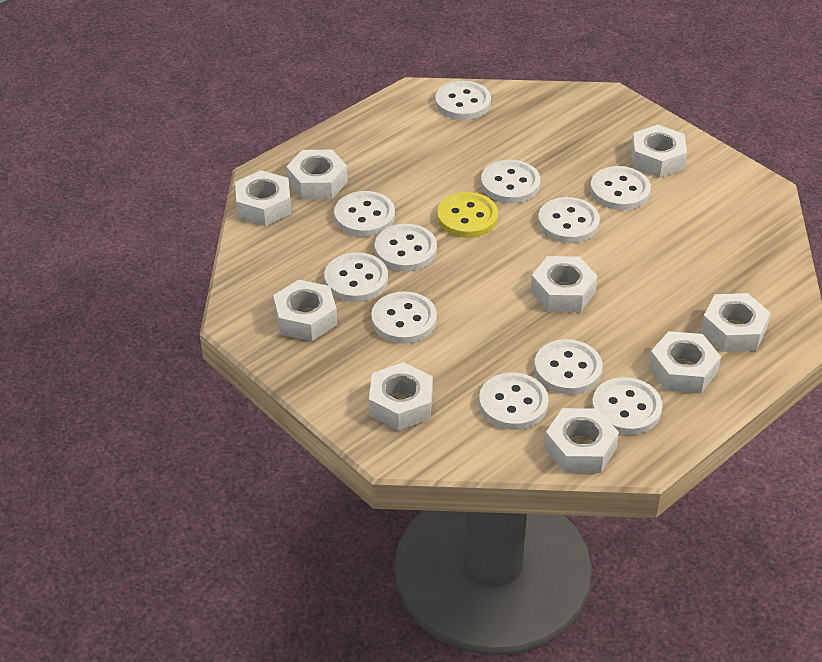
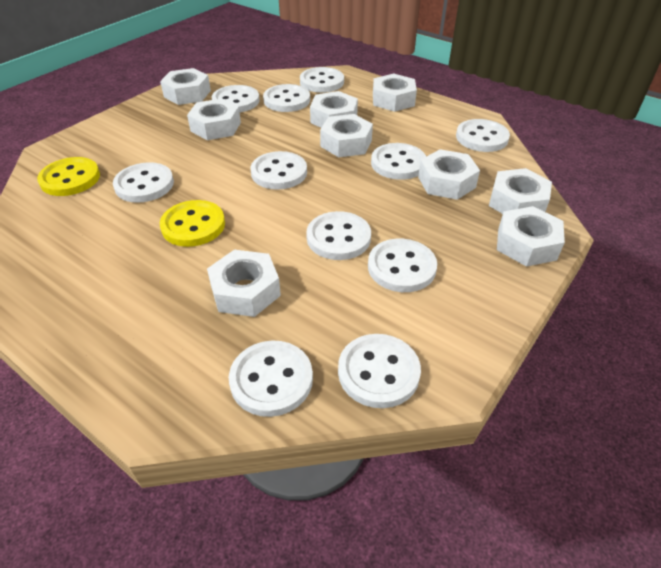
yellow button: [437,192,498,238] = 1 -> [37,157,100,196] [160,200,225,247] = 2

